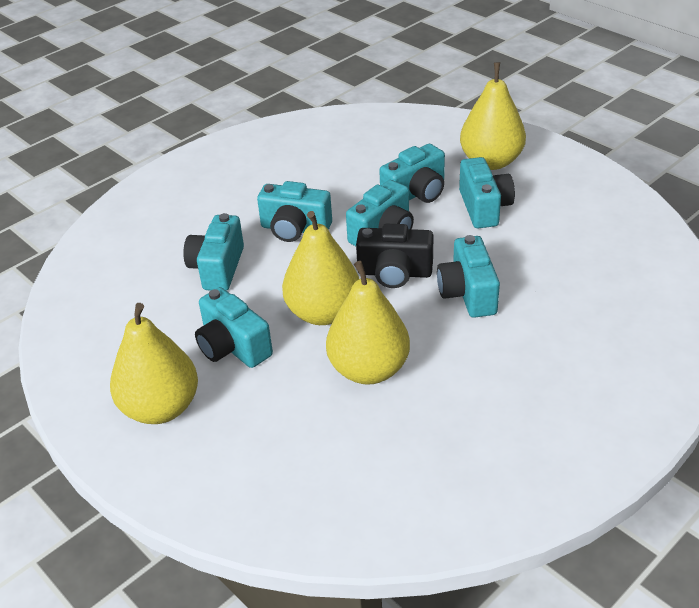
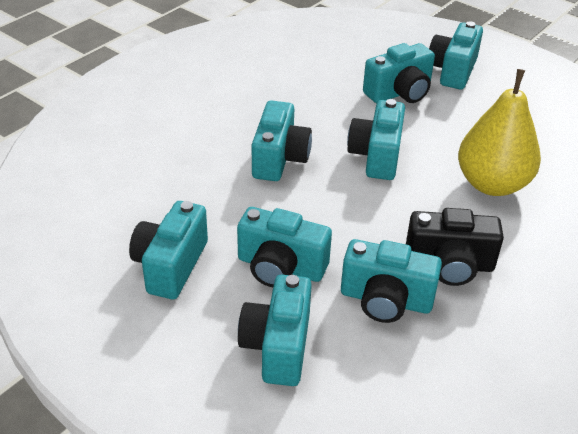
turquoise camera: [183,213,244,291] [195,287,273,368] [257,181,332,242] [346,180,414,246] [379,144,445,203] [437,235,500,318] [459,157,515,228] = 7 -> [129,201,208,299] [237,207,332,287] [238,275,312,386] [252,100,312,181] [341,239,442,323] [347,99,405,180] [363,43,435,103] [429,21,483,89] = 8
yellow pear: [110,303,198,424] [282,211,359,325] [326,261,410,385] [460,62,526,170] = 4 -> [458,69,541,196] = 1

